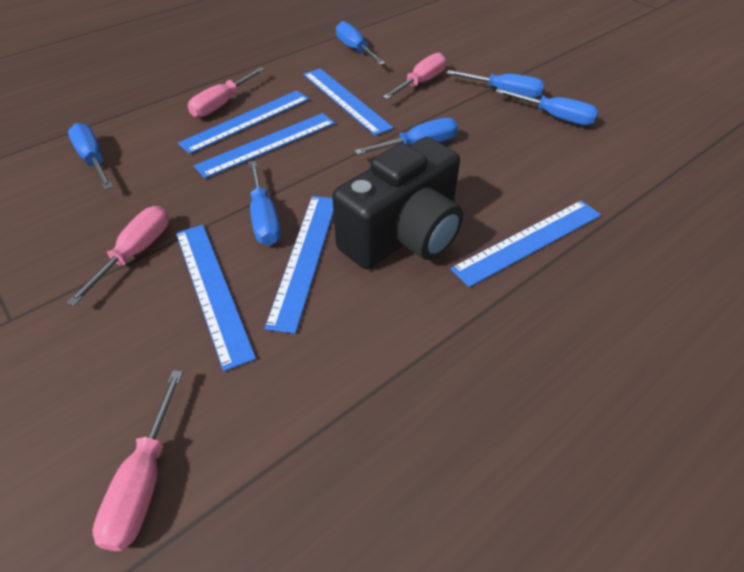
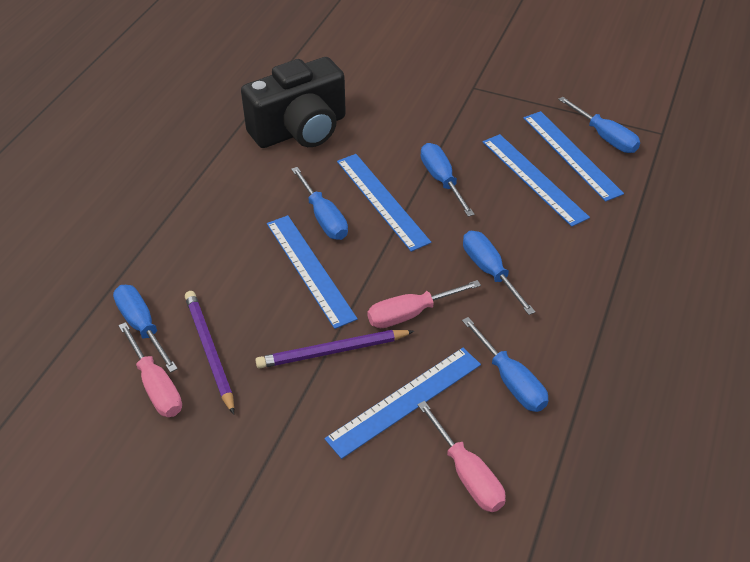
blue ruler: [176,225,256,371] [178,90,309,154] [194,113,335,178] [264,196,333,334] [303,69,394,136] [450,200,601,287] = 6 -> [267,215,358,329] [324,348,481,459] [337,154,431,252] [483,134,590,227] [523,111,624,202] = 5
pink screwdriver: [66,206,169,306] [92,370,183,551] [188,67,265,118] [383,53,446,99] = 4 -> [118,322,182,417] [368,280,481,328] [417,401,506,512] = 3
purple pencil: none = 0 -> [185,291,234,415] [255,330,414,369] = 2

